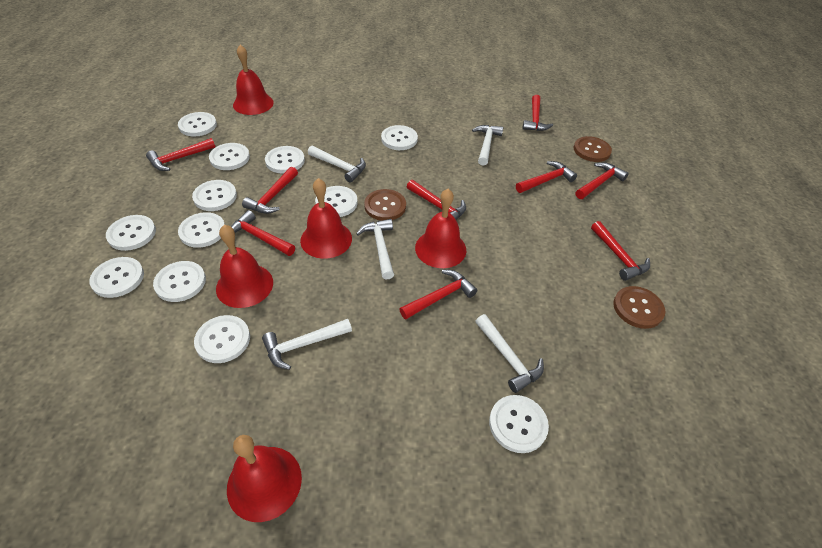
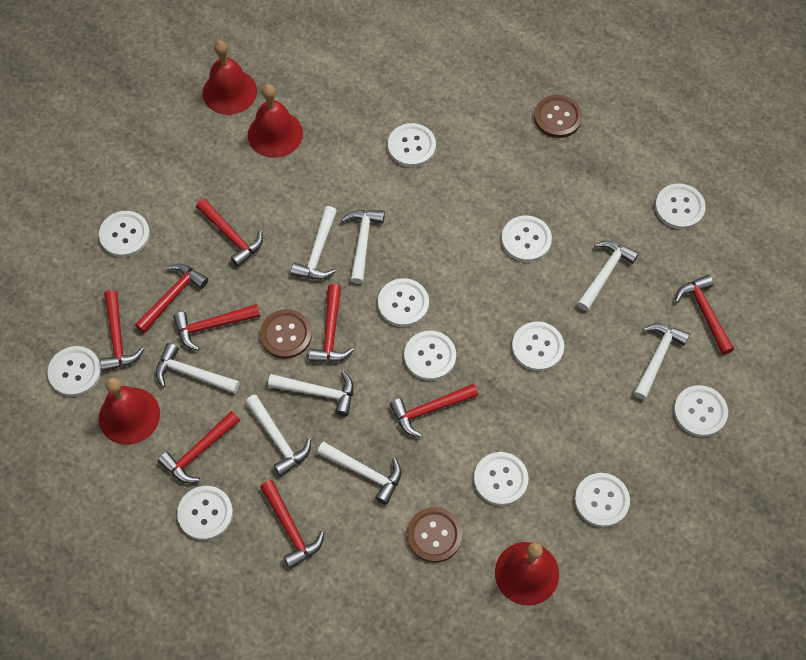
red bell: [216,225,273,308] [227,435,302,522] [233,45,274,115] [300,178,352,259] [415,189,466,268] = 5 -> [99,377,160,445] [203,40,257,115] [248,84,303,158] [495,542,559,605] = 4
white hammer: [262,319,352,370] [308,146,366,183] [356,219,394,280] [472,125,504,166] [475,314,544,393] = 5 -> [156,343,240,394] [245,394,311,477] [268,371,354,416] [291,206,337,280] [317,442,401,505] [341,210,385,284] [577,240,639,311] [634,323,690,400] = 8

